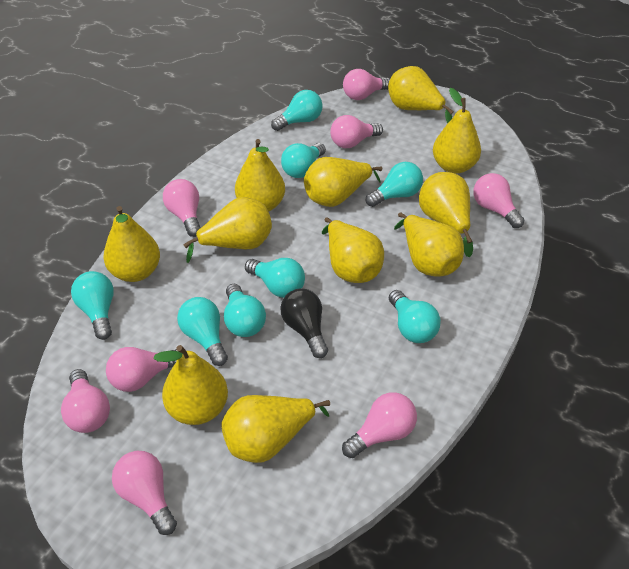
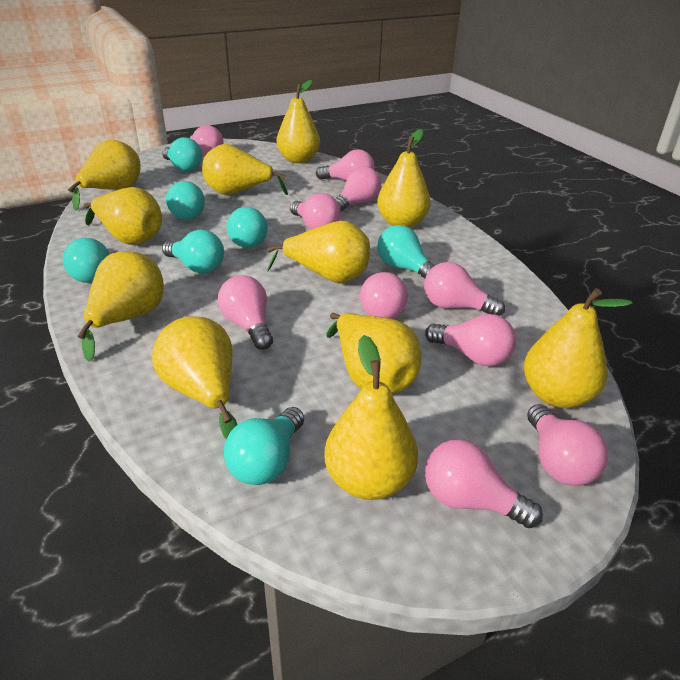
black light bulb: [280,288,328,358] = 1 -> none = 0
pink light bulb: [61,369,110,433] [106,347,181,392] [112,451,177,535] [163,179,200,237] [330,115,383,148] [342,392,417,458] [343,69,390,100] [473,173,525,228] = 8 -> [190,125,224,157] [218,275,273,350] [290,193,341,229] [316,149,375,181] [336,166,381,211] [360,272,408,319] [424,262,505,316] [425,314,516,367] [425,439,543,528] [527,404,608,486] = 10
turquoise light bulb: [71,271,114,340] [177,297,228,366] [224,284,266,337] [245,258,305,298] [271,90,323,131] [281,143,326,178] [366,162,423,207] [389,290,441,343] = 8 -> [62,238,110,283] [162,137,202,171] [162,230,224,273] [166,181,205,220] [224,407,304,485] [227,207,268,248] [377,225,434,278] = 7

